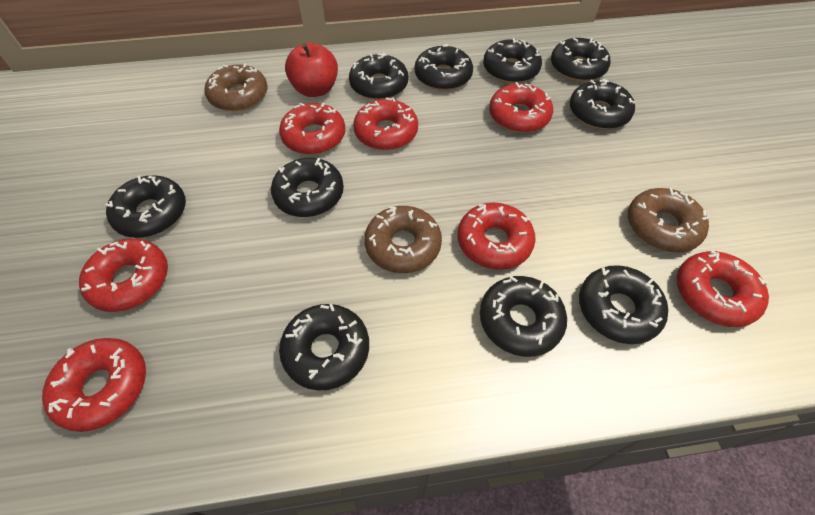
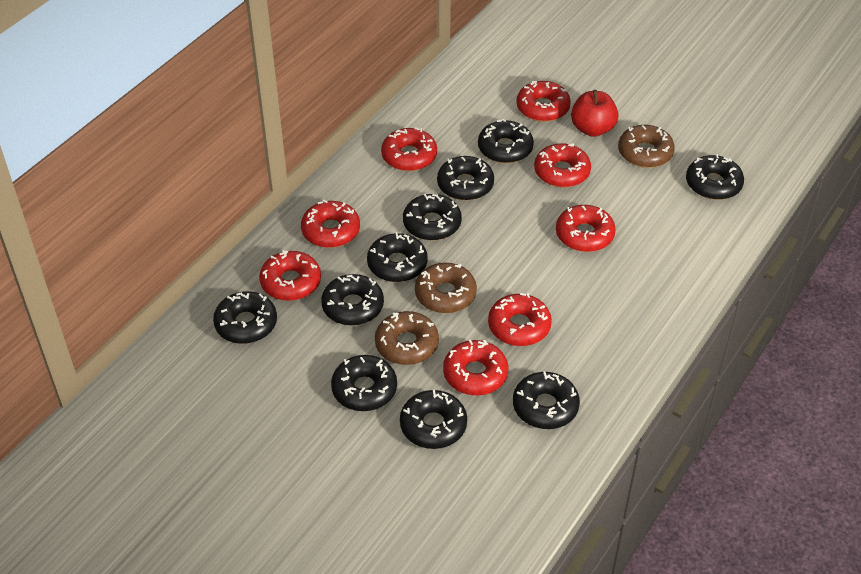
red donut: [42,338,146,432] [79,238,168,312] [279,103,345,155] [353,97,418,150] [457,203,536,270] [489,82,553,133] [677,250,769,327] = 7 -> [259,250,321,301] [301,200,360,248] [381,127,437,171] [443,340,508,395] [488,293,552,346] [516,81,571,122] [534,143,591,187] [556,205,616,252] = 8

